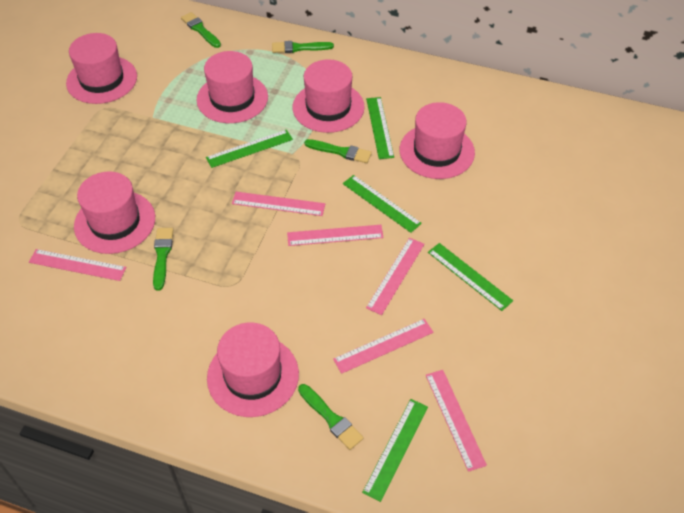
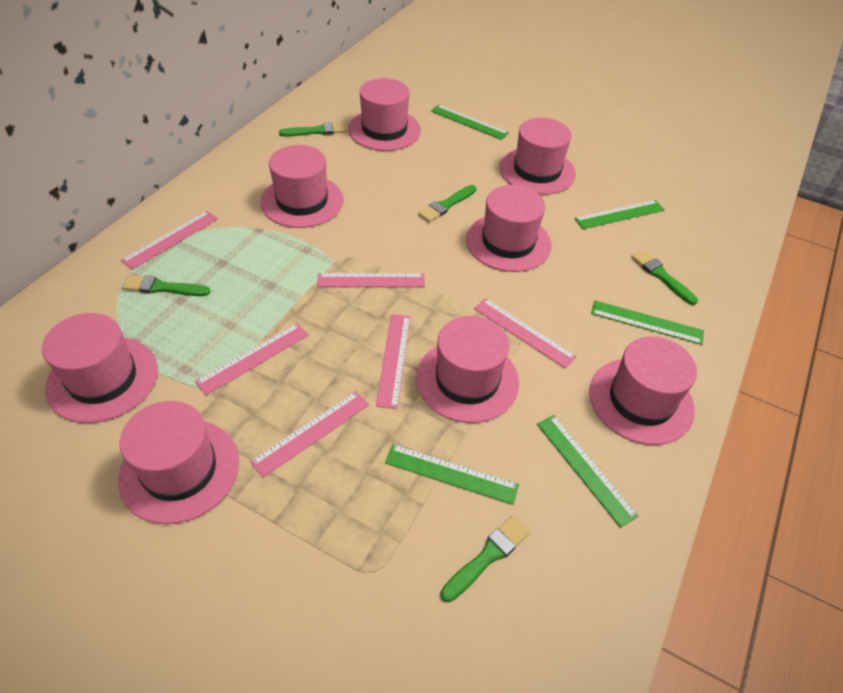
pink hat: [66,33,137,104] [74,171,155,254] [196,51,268,123] [207,322,299,417] [293,59,365,133] [400,102,475,179] = 6 -> [42,313,158,423] [118,401,239,524] [260,145,344,228] [348,78,421,151] [416,316,519,423] [466,185,551,272] [499,118,576,195] [589,336,697,445] = 8

